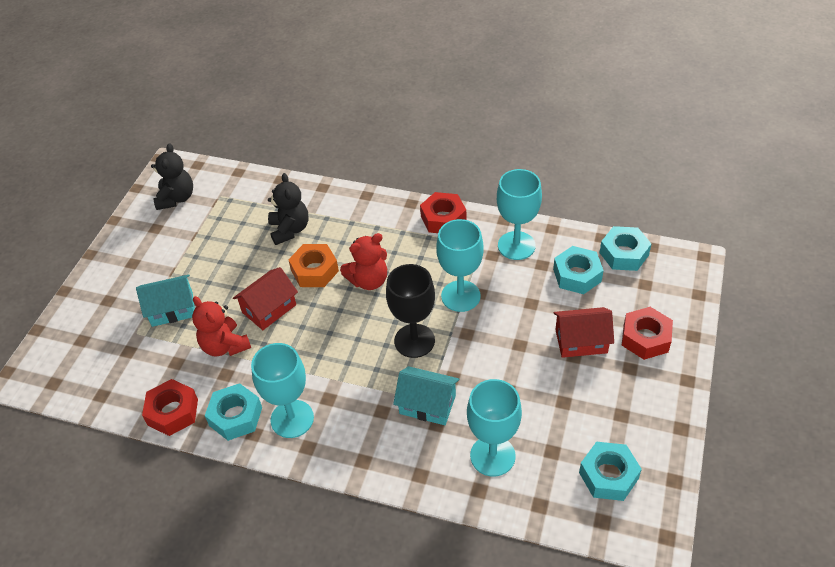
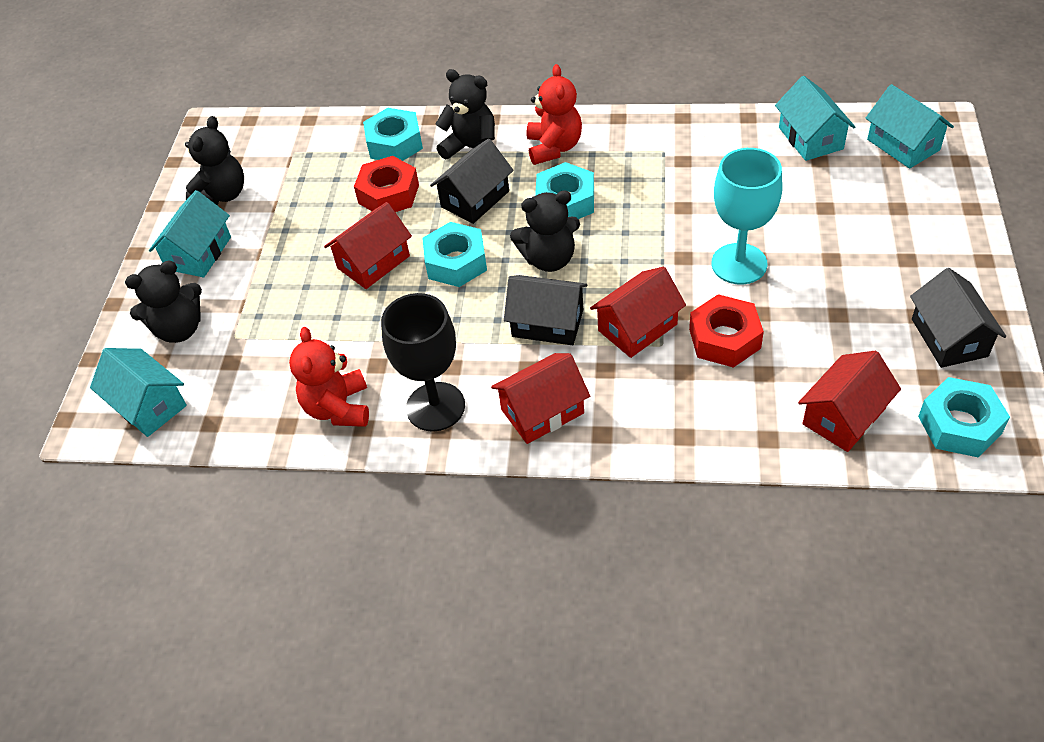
black house: none = 0 -> [430,139,514,224] [504,275,587,345] [910,268,1006,368] = 3
black teddy bear: [151,143,193,210] [268,173,308,245] = 2 -> [125,261,202,343] [185,116,244,206] [436,69,495,160] [510,190,580,272] = 4
orange nut: [288,244,339,287] = 1 -> none = 0
red house: [233,267,298,330] [554,307,614,358] = 2 -> [324,202,412,289] [491,353,590,444] [590,267,686,358] [798,351,901,452] = 4
red nut: [142,379,198,436] [420,192,466,233] [622,307,673,360] = 3 -> [354,156,419,212] [689,294,764,368] = 2
turquoise goblet: [251,343,314,438] [436,219,484,312] [467,379,522,476] [497,169,542,260] = 4 -> [712,148,782,285] = 1
turquoise house: [136,275,195,327] [393,366,460,425] = 2 -> [90,348,187,437] [149,190,231,277] [775,76,855,161] [865,84,954,168] = 4

